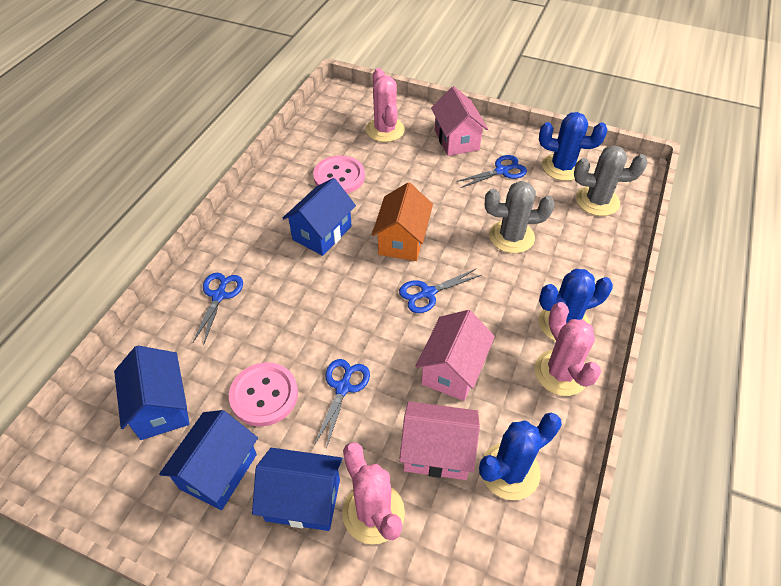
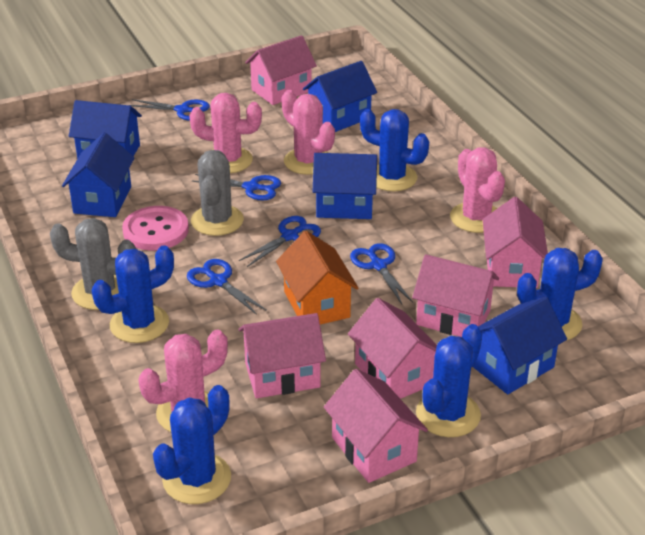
blue cactus: [479,413,562,500] [539,112,607,181] [539,269,613,342] = 3 -> [92,245,174,343] [153,385,231,504] [360,109,429,191] [416,324,483,437] [517,248,603,341] = 5
blue house: [114,346,190,440] [159,410,258,510] [252,448,343,531] [283,178,356,256] = 4 -> [62,133,135,217] [69,100,142,159] [303,61,377,132] [312,153,377,219] [472,296,567,394] = 5
blue scissors: [193,273,243,345] [314,359,370,449] [399,269,482,313] [456,155,527,188] = 4 -> [129,99,210,121] [187,259,267,315] [192,174,281,200] [239,216,321,267] [350,243,413,304] = 5
pink button: [229,362,298,427] [313,156,365,194] = 2 -> [122,206,189,250] = 1
pink cactus: [342,442,405,544] [366,68,405,142] [535,302,601,396] = 3 -> [138,330,228,432] [189,93,262,173] [282,90,335,175] [450,147,505,233] = 4
pink house: [399,401,480,480] [416,310,495,401] [431,86,488,156] = 3 -> [238,313,326,398] [245,35,317,105] [324,369,428,483] [348,298,437,399] [412,254,499,337] [483,197,548,288] = 6

